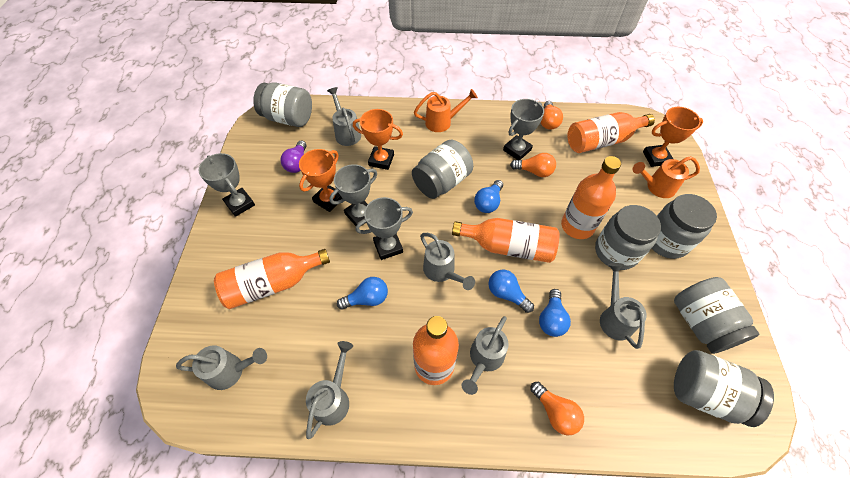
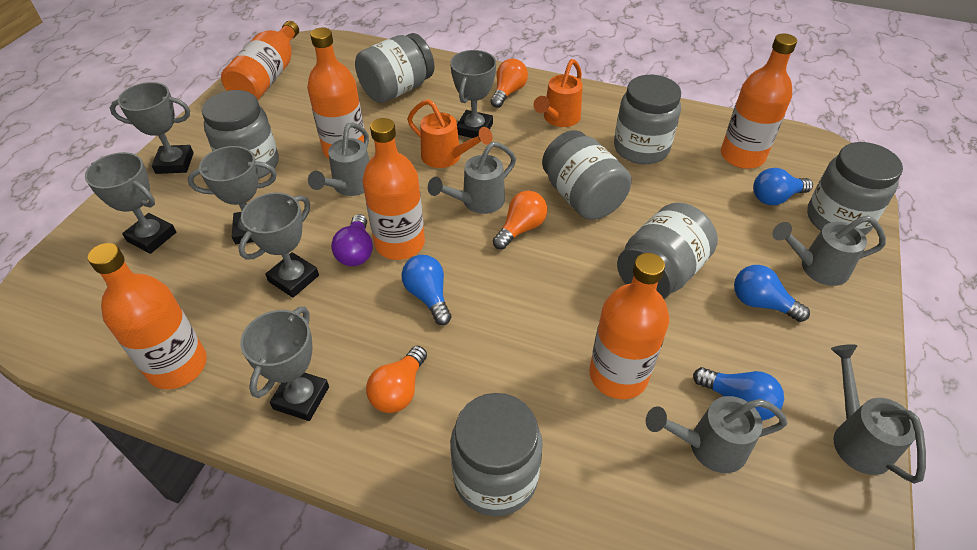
grey jar: [253,82,312,127] [412,140,473,199] [595,205,661,270] [652,194,717,259] [674,277,760,354] [674,350,774,427] = 6 -> [202,90,279,179] [355,33,434,103] [450,393,543,516] [542,130,632,220] [614,75,681,164] [617,202,718,299] [807,142,903,235] = 7
grey trophy: [198,153,255,217] [330,164,377,226] [356,197,413,260] [503,99,544,160] = 4 -> [85,152,176,254] [110,82,194,174] [188,146,277,244] [238,192,319,298] [240,307,329,421] [450,50,496,138] = 6
grey watering can: [176,345,267,390] [306,341,353,439] [327,87,361,146] [420,233,475,290] [462,316,509,395] [600,263,647,349] = 6 -> [308,122,370,196] [428,142,516,214] [646,396,787,473] [772,216,886,286] [831,344,926,484] = 5
orange bottle: [214,249,330,309] [413,316,459,385] [452,218,559,263] [561,156,621,239] [567,112,655,153] = 5 -> [88,243,207,389] [221,21,299,100] [307,28,364,159] [362,118,425,260] [589,253,669,399] [721,33,797,169] = 6
orange trophy: [299,149,342,212] [353,109,403,170] [643,107,703,167] = 3 -> none = 0

